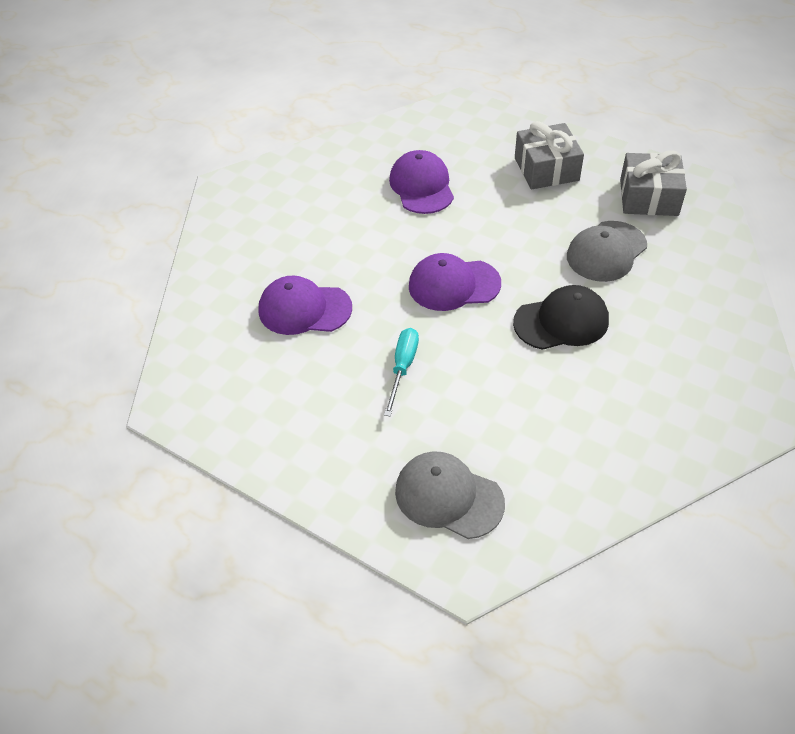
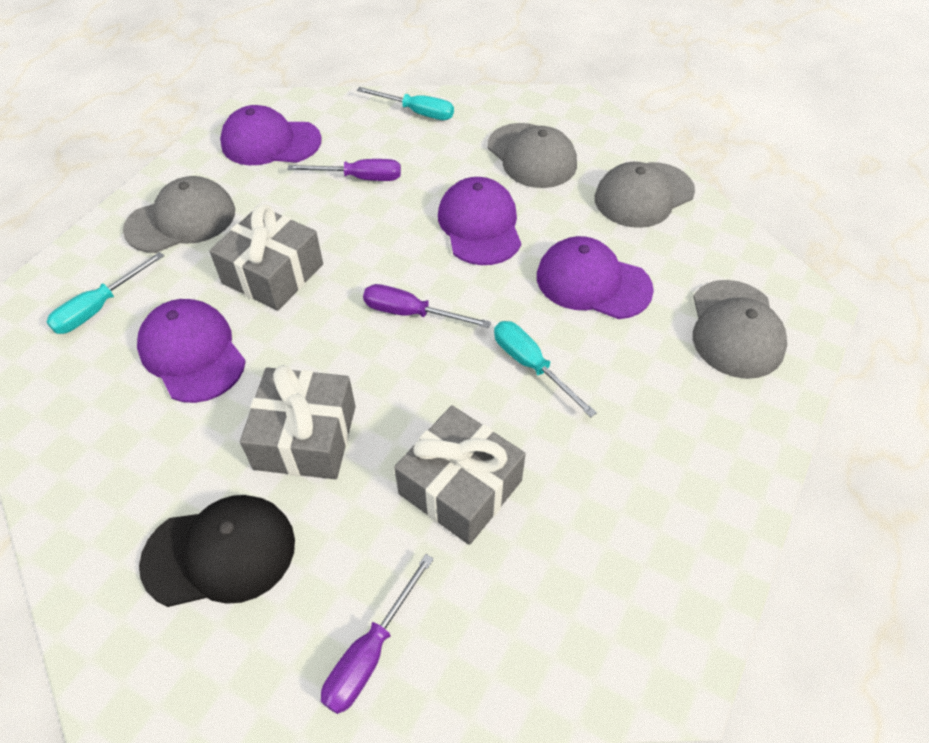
grey cap: [395,451,505,539] [567,221,647,282] = 2 -> [123,176,235,253] [488,123,577,188] [595,162,695,228] [693,280,787,379] = 4
grey gift: [515,121,584,189] [620,150,687,216] = 2 -> [209,204,323,311] [240,365,356,479] [394,405,525,545] = 3
purple cap: [258,275,352,335] [389,150,454,214] [409,253,501,311] = 3 -> [137,299,246,403] [220,105,322,165] [438,177,521,265] [537,236,654,319] = 4
purple screwdriver: none = 0 -> [287,159,401,181] [321,554,434,714] [363,284,491,328] = 3
turquoise screwdriver: [384,328,419,416] = 1 -> [47,252,164,334] [357,87,454,120] [494,321,597,418] = 3

